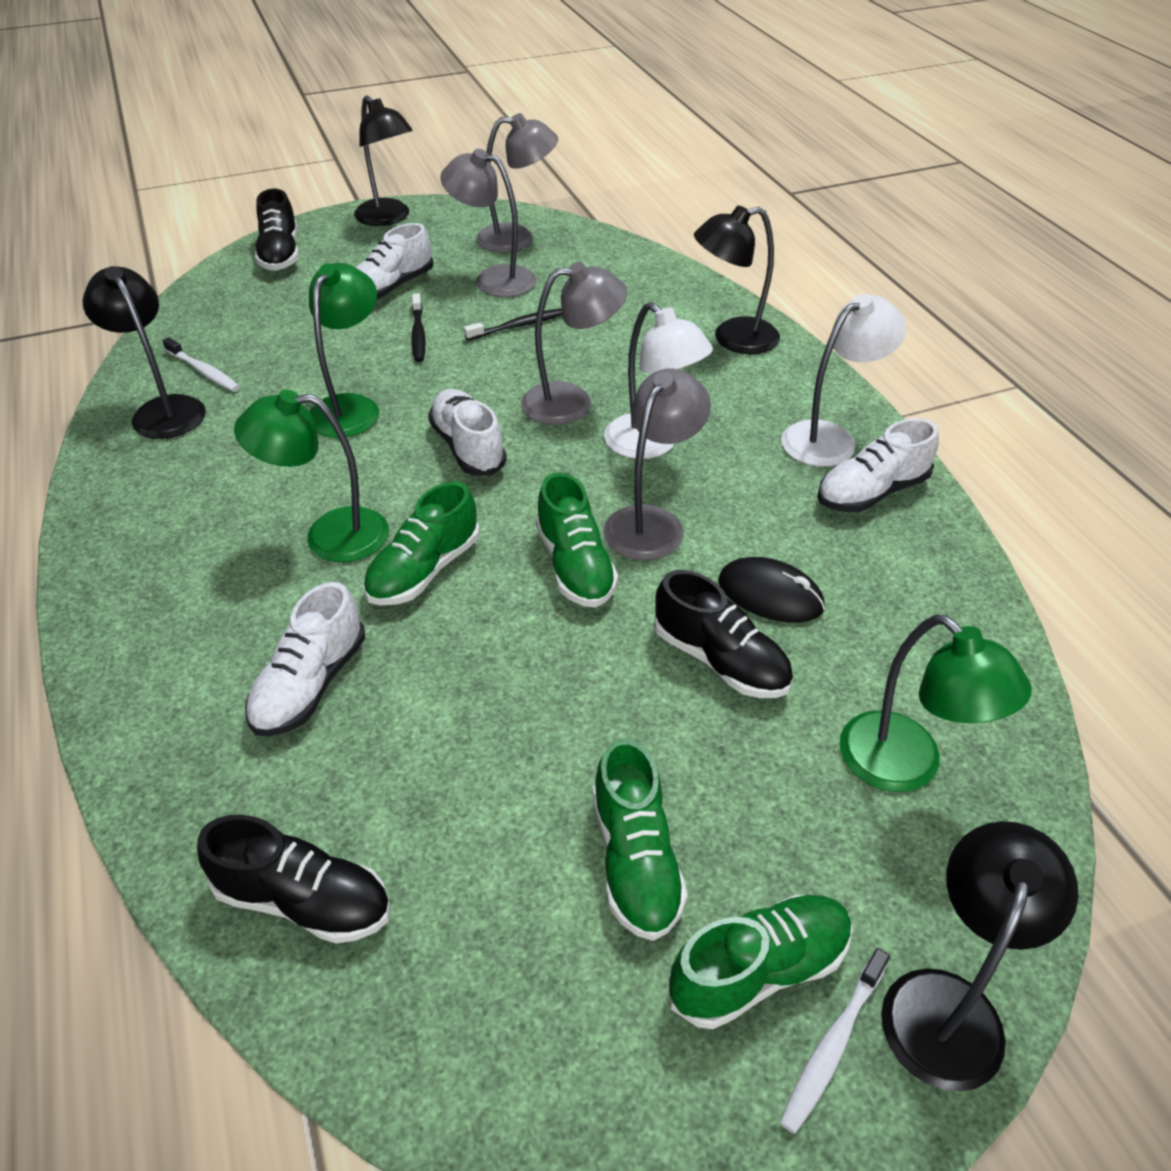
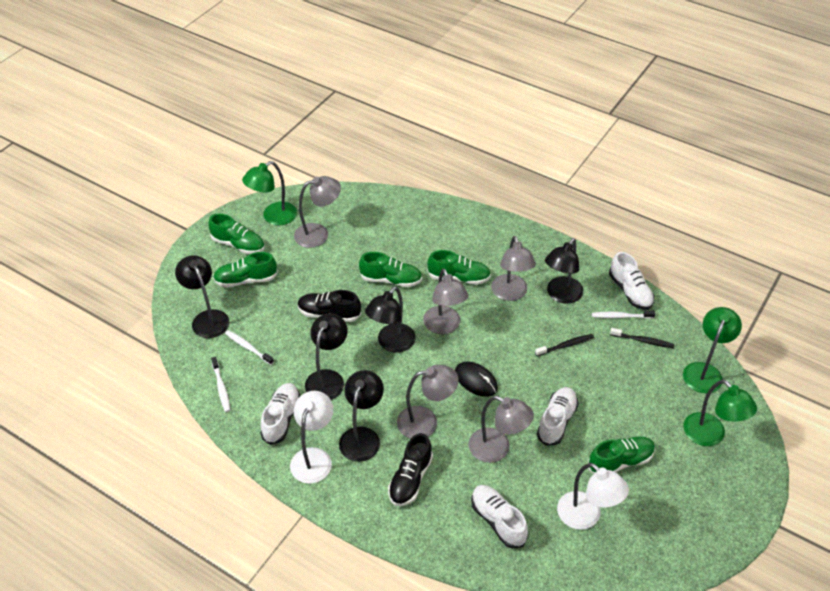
black lamp: [82,266,206,439] [354,95,413,226] [694,205,780,354] [881,821,1078,1091] = 4 -> [175,255,229,338] [305,313,348,400] [339,370,384,462] [365,286,416,353] [545,238,583,304] = 5
black shoe: [197,815,391,943] [255,188,299,271] [654,570,793,698] = 3 -> [298,290,361,322] [388,433,433,506] = 2
green shoe: [363,481,480,605] [536,472,618,607] [592,738,688,941] [669,895,853,1029] = 4 -> [208,214,265,254] [213,252,278,288] [359,252,422,287] [427,250,491,285] [588,436,655,474] = 5
grey lamp: [440,149,536,297] [476,113,558,252] [521,262,627,425] [603,369,711,560] = 4 -> [294,176,341,248] [397,364,459,439] [423,268,469,334] [469,396,534,463] [491,236,536,301] = 5
white toothbrush: [163,337,240,392] [780,948,890,1134] = 2 -> [211,357,230,412] [225,330,274,365] [592,311,655,319] = 3

